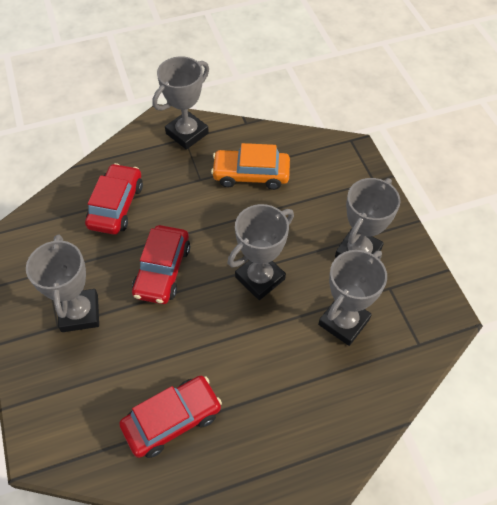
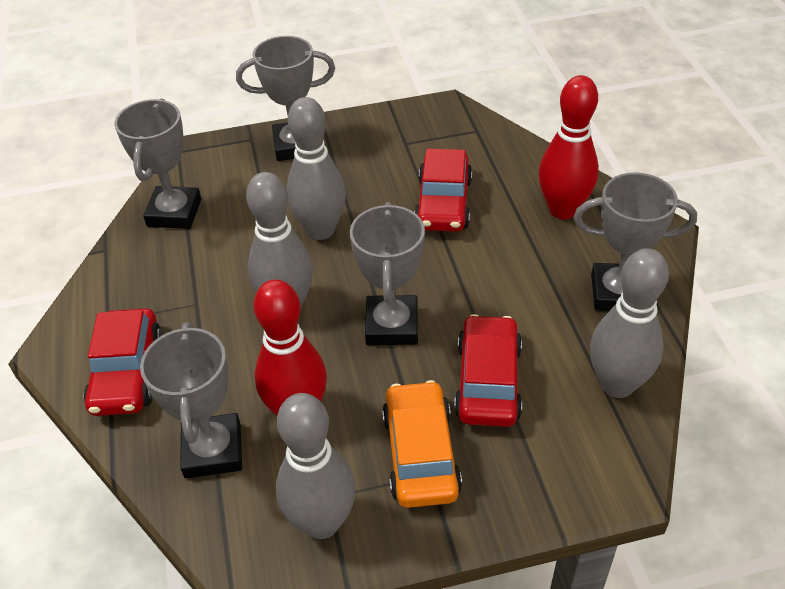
grey bowling pin: none = 0 -> [246,172,313,310] [276,393,356,539] [286,97,346,240] [590,248,669,398] = 4
red bowling pin: none = 0 -> [254,280,327,416] [539,75,599,219] = 2

